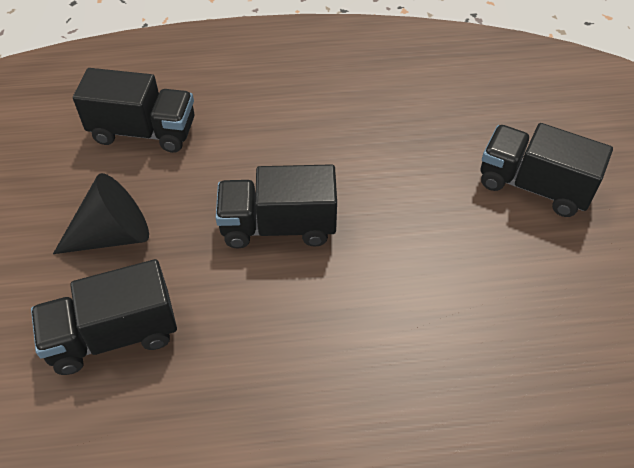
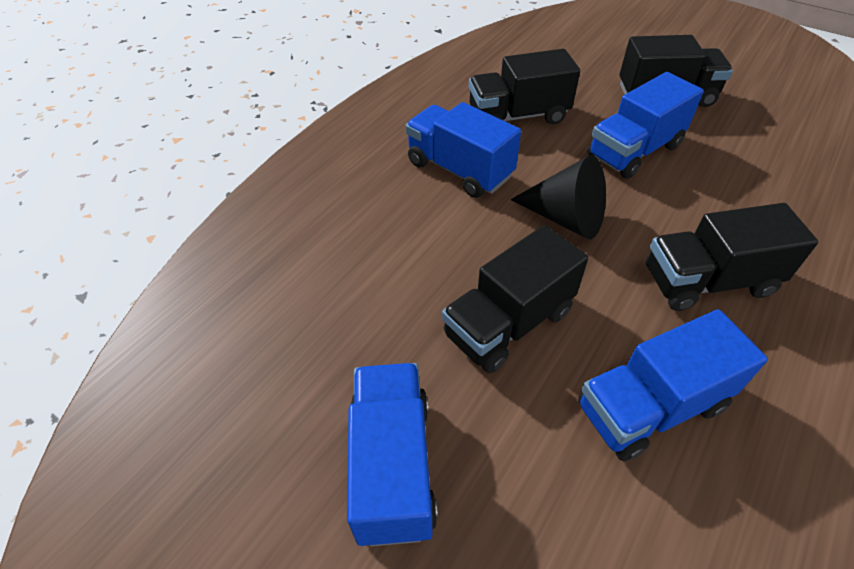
blue truck: none = 0 -> [347,363,438,546] [405,102,521,198] [578,309,768,461] [588,72,704,179] = 4

